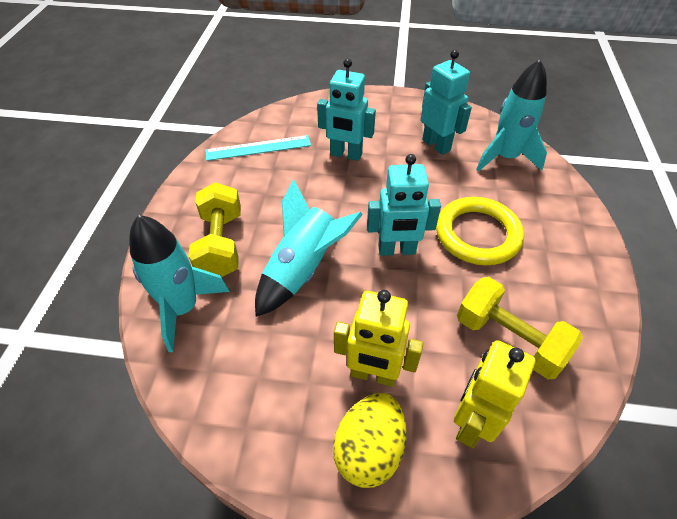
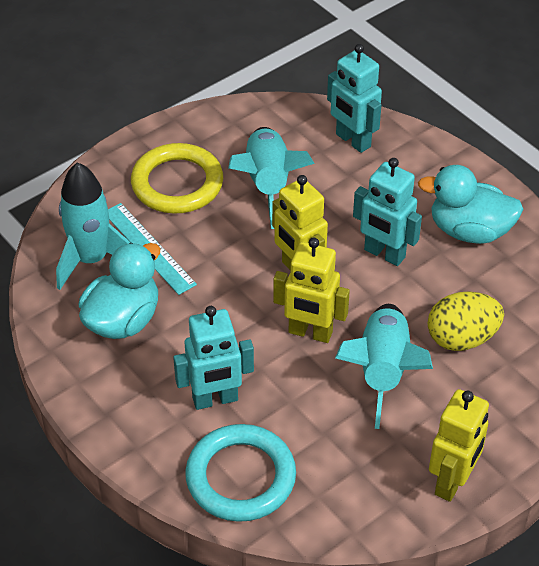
turquoise duck: none = 0 -> [79,243,160,339] [418,165,523,244] = 2
turquoise ring: none = 0 -> [185,424,296,522] = 1
yellow dumbbell: [188,182,241,277] [457,277,583,379] = 2 -> none = 0
yellow robot: [334,290,423,387] [454,340,535,448] = 2 -> [272,175,328,271] [273,238,350,343] [429,389,489,502] = 3

